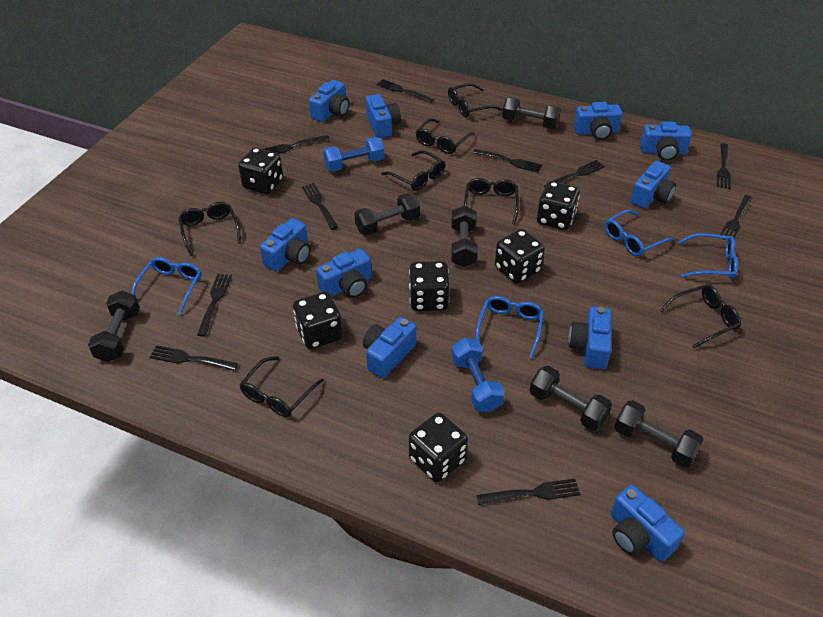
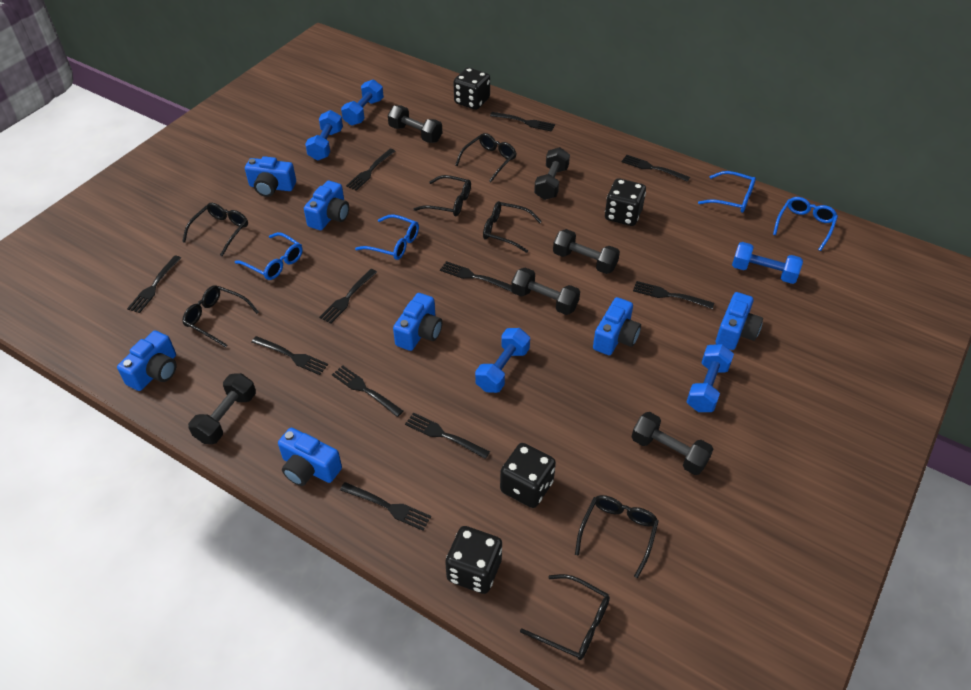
black dice: [238,147,283,195] [293,292,343,349] [409,261,450,311] [409,413,468,482] [495,229,545,284] [537,181,580,230] = 6 -> [445,526,502,594] [454,67,490,110] [500,443,556,508] [605,178,646,226] = 4
black fork: [149,345,238,371] [197,274,232,337] [264,135,330,154] [302,183,339,230] [376,79,434,103] [473,149,542,173] [476,479,580,505] [544,160,605,187] [717,143,731,189] [720,195,752,240] = 10 -> [127,255,181,313] [251,336,328,375] [319,269,377,324] [332,365,403,417] [340,482,431,531] [346,149,395,191] [405,412,490,459] [440,261,512,292] [490,112,555,132] [622,155,690,182] [633,281,714,309] = 11
blue camera: [260,218,311,272] [309,80,349,122] [316,249,372,298] [363,317,416,378] [365,94,401,138] [568,306,611,369] [574,102,622,140] [610,485,684,562] [630,161,676,209] [640,121,692,161] = 10 -> [117,330,176,391] [245,156,296,197] [278,428,342,486] [304,181,349,230] [393,293,442,351] [593,297,641,355] [716,292,763,350] = 7
blue dumbbell: [323,137,384,172] [451,338,504,412] = 2 -> [305,110,343,161] [341,80,384,126] [475,328,530,393] [687,344,734,412] [732,242,803,284] = 5

